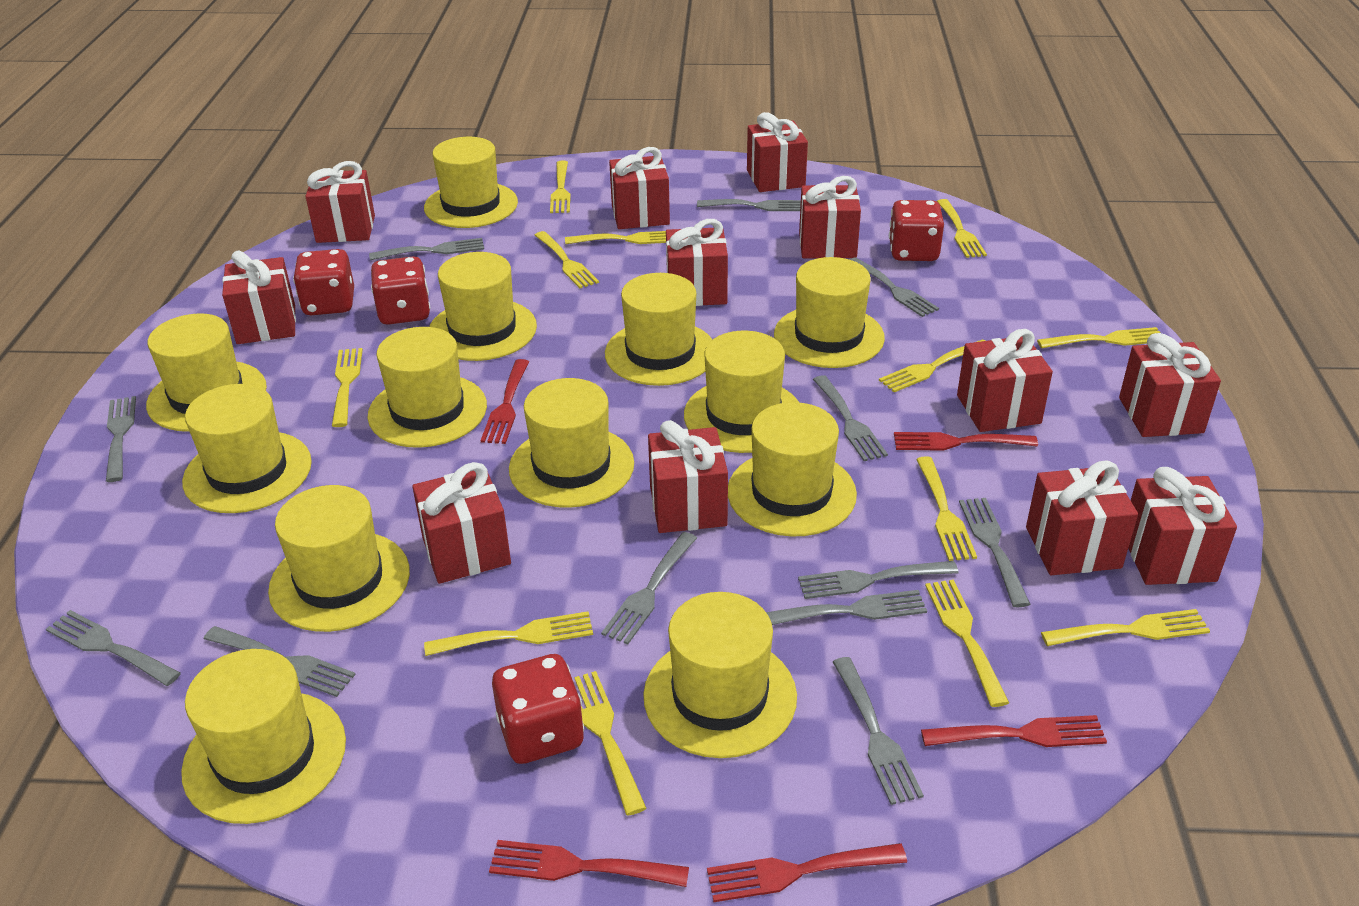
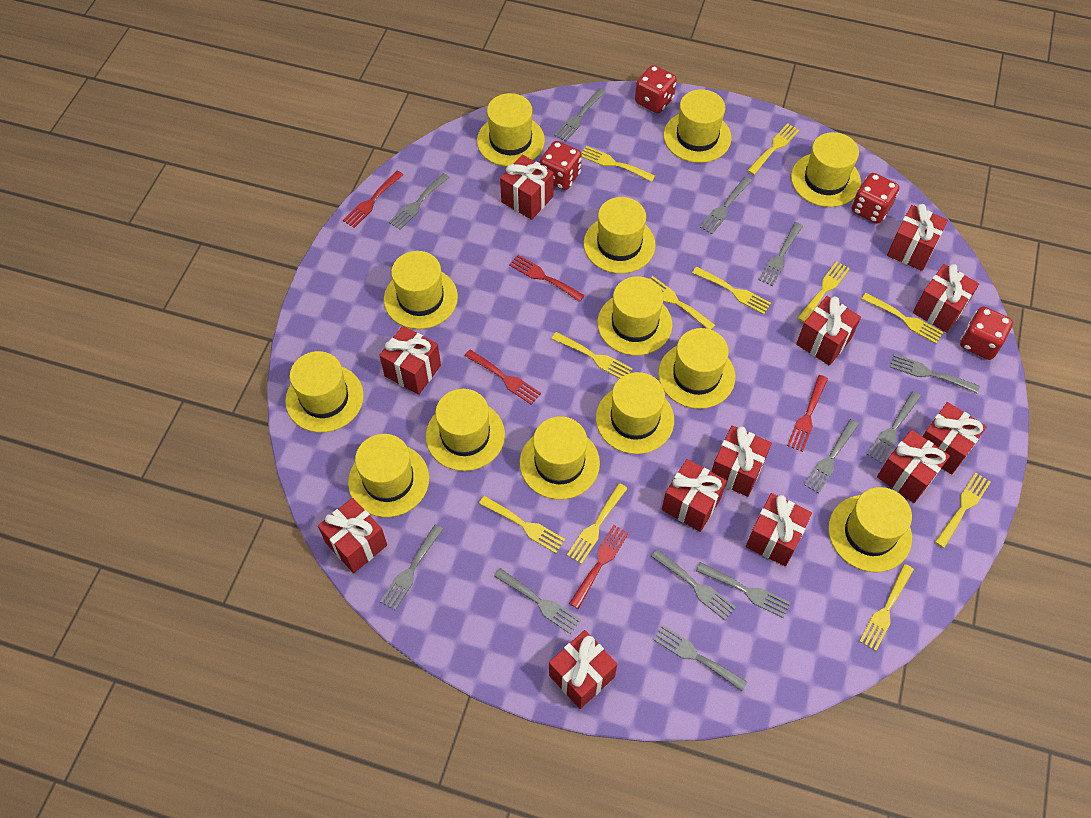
yellow fork: [332,348,363,427] [424,611,593,656] [535,231,599,288] [550,161,571,213] [565,231,666,244] [574,671,647,815] [879,339,985,392] [916,456,977,561] [925,580,1009,707] [937,199,987,258] [1037,327,1161,349] [1041,609,1210,646] = 12 -> [479,496,565,553] [552,332,633,378] [567,483,628,564] [582,146,655,182] [650,276,716,330] [692,267,771,314] [747,123,799,175] [798,261,850,323] [859,564,914,651] [862,293,943,344] [935,473,991,548] = 11

